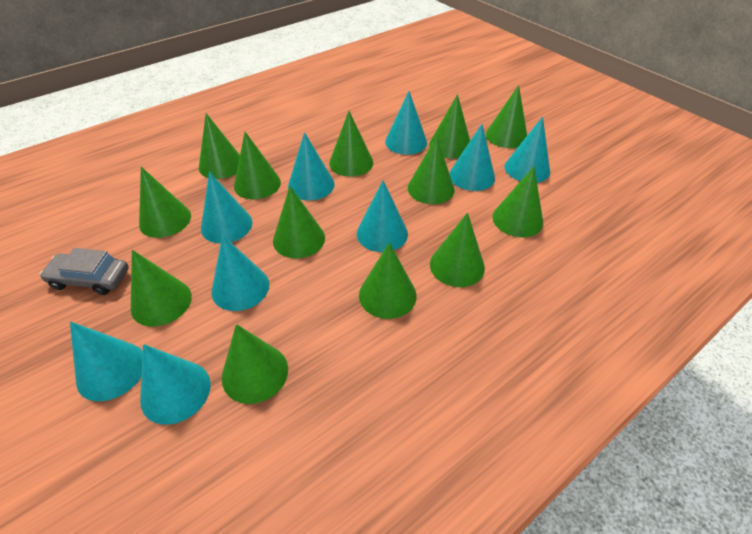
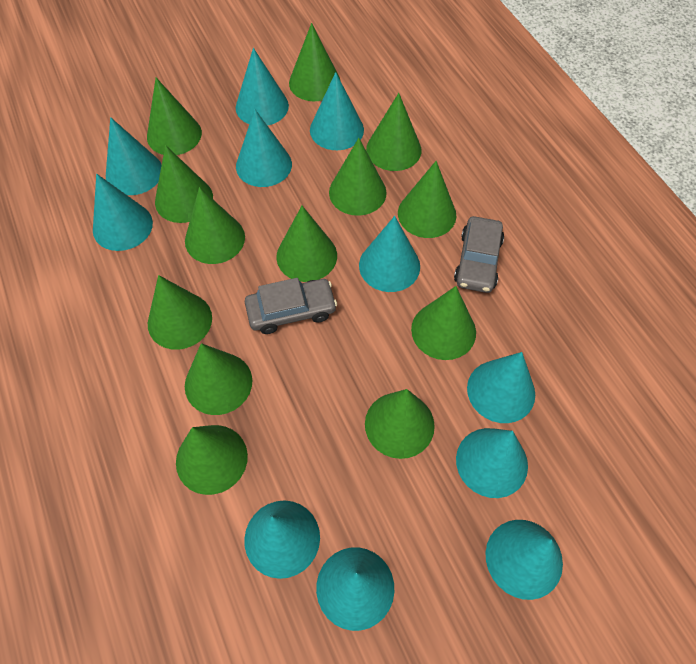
grey car: [40,248,129,295] = 1 -> [245,278,337,334] [454,216,504,293] = 2
turquoise cone: [70,321,143,401] [140,344,211,425] [201,172,252,244] [212,235,269,311] [288,132,335,200] [357,180,408,252] [385,91,427,155] [449,124,495,191] [505,117,550,183] = 9 -> [93,174,153,251] [106,117,162,195] [236,48,289,126] [236,109,292,187] [244,500,320,579] [310,72,364,150] [316,547,394,631] [359,216,420,292] [456,428,528,498] [467,352,535,423] [485,520,563,600] = 11

